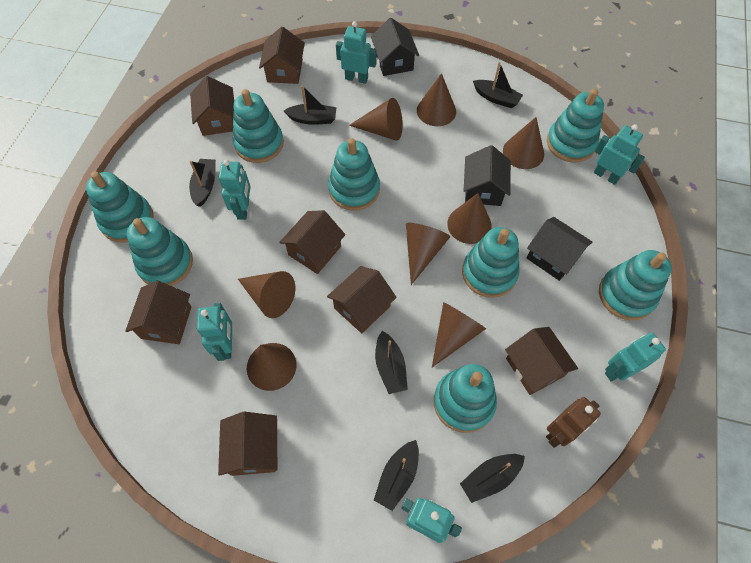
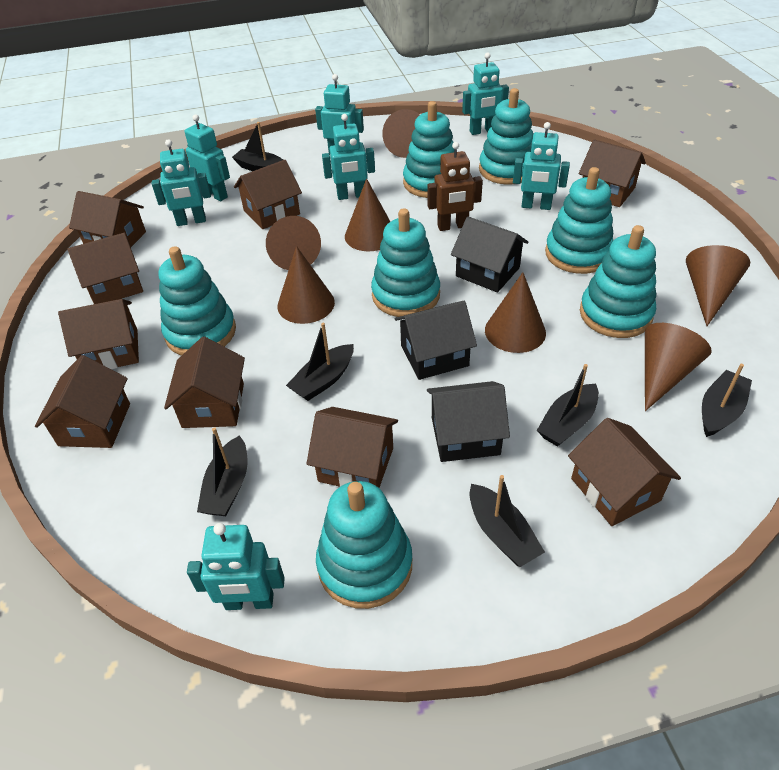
brown cone: [238,271,295,318] [247,343,297,391] [349,98,403,141] [406,223,450,285] [417,73,456,126] [432,302,486,367] [447,193,492,244] [503,117,544,169] = 8 -> [266,216,321,270] [277,246,335,324] [345,178,390,251] [382,109,420,158] [485,272,546,353] [645,323,712,411] [686,245,750,326] = 7
brown house: [125,281,192,344] [190,76,234,136] [218,412,277,476] [259,27,305,84] [279,210,345,274] [327,266,397,333] [505,327,578,395] = 7 -> [35,355,130,448] [58,299,139,369] [68,233,143,304] [69,191,146,247] [164,336,245,428] [234,160,302,229] [306,407,398,488] [568,418,681,526] [579,139,646,207] = 9
turquoise robot: [197,303,232,361] [219,160,251,220] [336,21,376,84] [401,498,462,543] [594,124,645,185] [605,333,666,382] = 6 -> [152,139,211,226] [185,114,230,201] [187,523,285,610] [315,74,364,154] [322,114,375,200] [462,53,509,135] [513,122,570,210] = 7
turquoise stacking toy: [86,171,154,243] [127,217,193,286] [233,89,284,163] [328,138,380,211] [434,364,497,433] [462,227,520,298] [547,89,604,163] [599,250,672,320] = 8 -> [159,246,236,356] [316,481,412,609] [371,208,440,317] [403,101,454,198] [479,88,533,185] [545,167,613,274] [580,225,656,338] = 7

